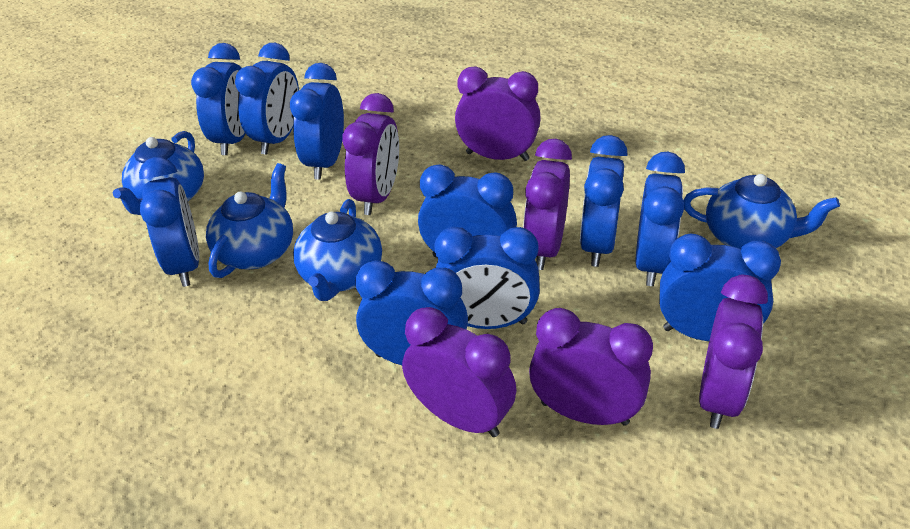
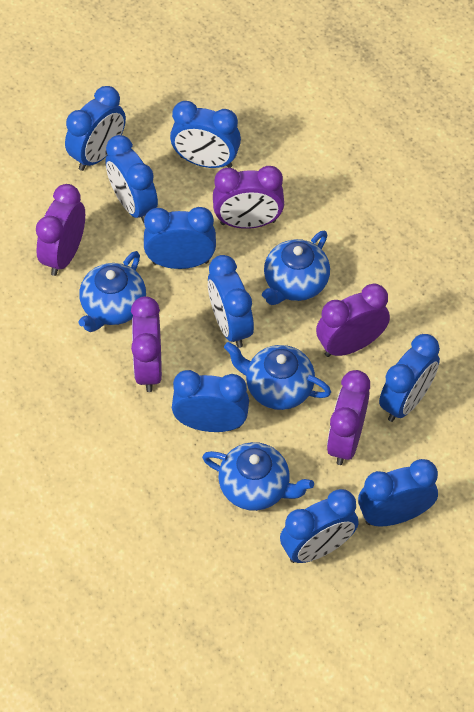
blue clock: [139,157,199,287] [191,43,245,155] [235,43,299,155] [290,63,344,180] [355,260,468,365] [418,164,517,258] [435,227,540,329] [580,135,628,267] [635,152,685,286] [659,233,781,341] = 10 -> [65,86,126,171] [105,135,158,223] [144,207,216,269] [170,101,241,168] [172,370,249,432] [208,255,254,348] [280,489,359,563] [358,459,438,526] [379,334,440,422] = 9
purple clock: [342,93,399,215] [402,307,516,437] [455,67,541,161] [523,139,572,270] [529,308,653,426] [699,275,768,429] = 6 -> [36,184,85,276] [131,296,162,392] [213,166,284,229] [316,283,390,357] [327,370,370,465] = 5

